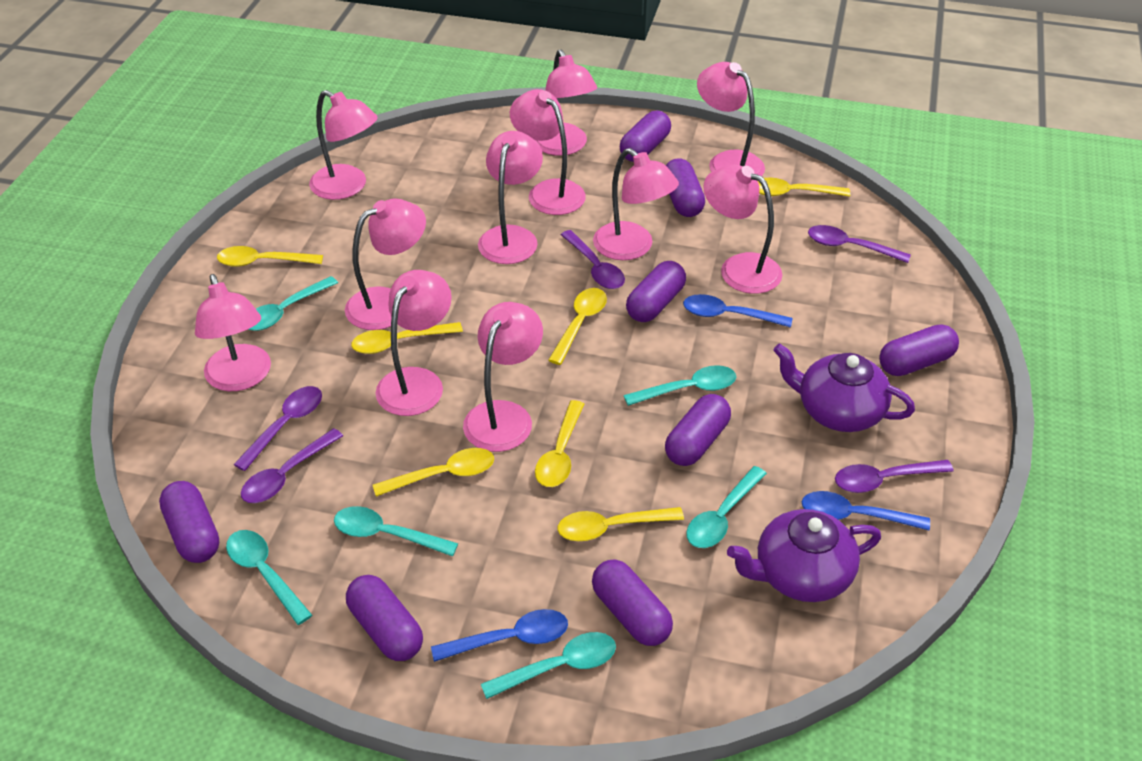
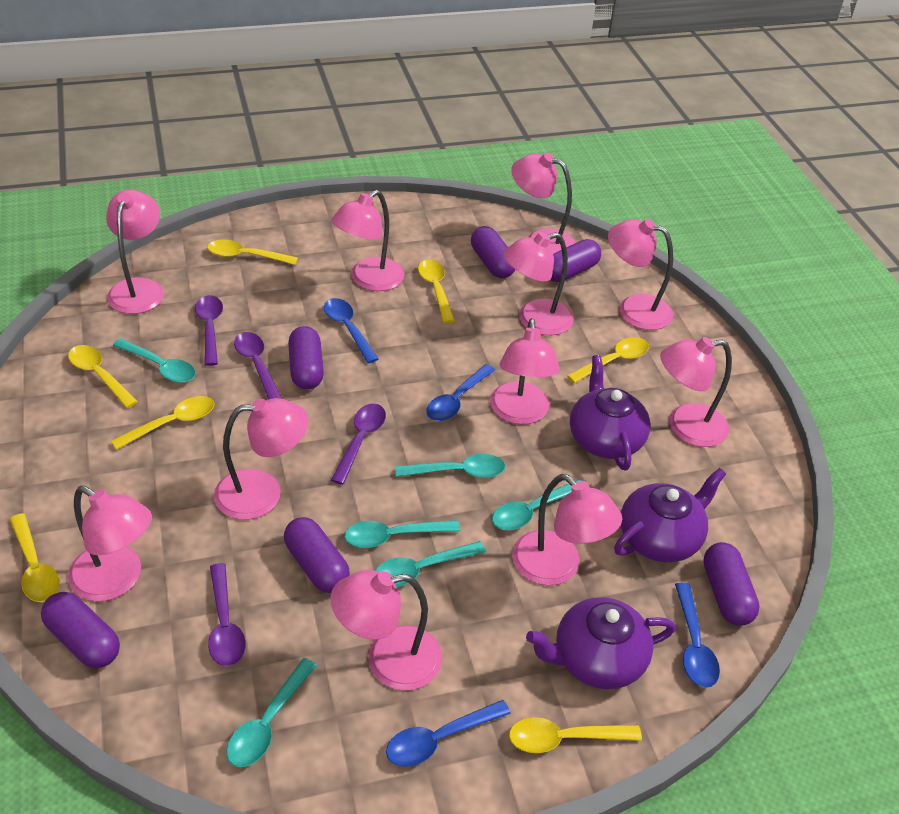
blue spoon: [431,609,568,662] [683,294,792,328] [802,491,930,531] = 3 -> [324,298,378,363] [386,700,511,767] [426,364,495,421] [675,583,720,688] = 4
purple capsule: [159,481,219,563] [346,575,423,661] [592,560,673,646] [620,111,671,162] [626,261,686,322] [665,394,731,466] [666,158,705,217] [879,324,959,376] = 8 -> [41,592,120,668] [284,517,350,593] [288,326,324,389] [471,226,515,278] [550,239,601,282] [703,542,760,626] = 6
purple spoon: [233,386,322,471] [241,428,343,503] [561,230,625,289] [808,225,911,263] [835,460,954,493] = 5 -> [195,295,223,366] [208,563,246,666] [234,332,282,400] [331,404,386,485] = 4
purple teapot: [727,509,881,602] [773,343,915,432] = 2 -> [526,597,675,689] [570,355,651,470] [614,468,726,562] = 3

